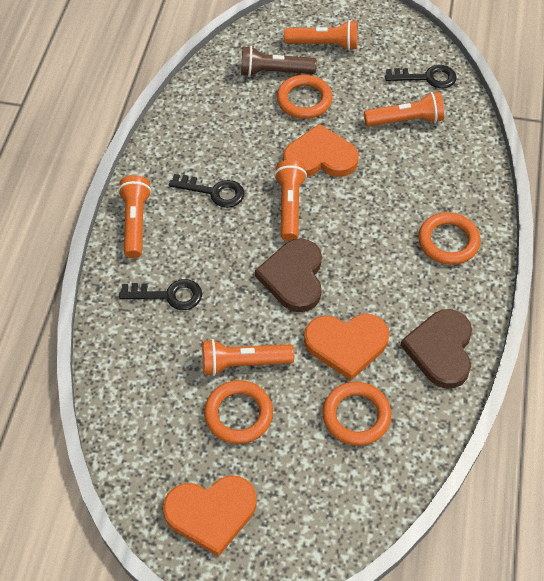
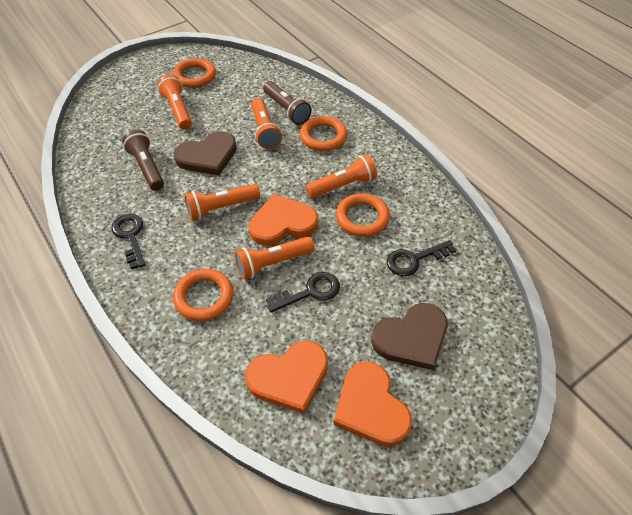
brown flashlight: [241,46,317,77] = 1 -> [122,130,164,191] [263,81,312,125] = 2

